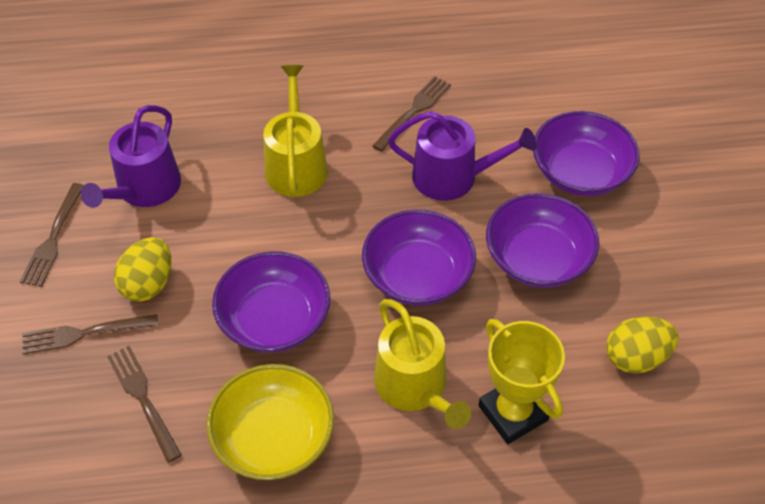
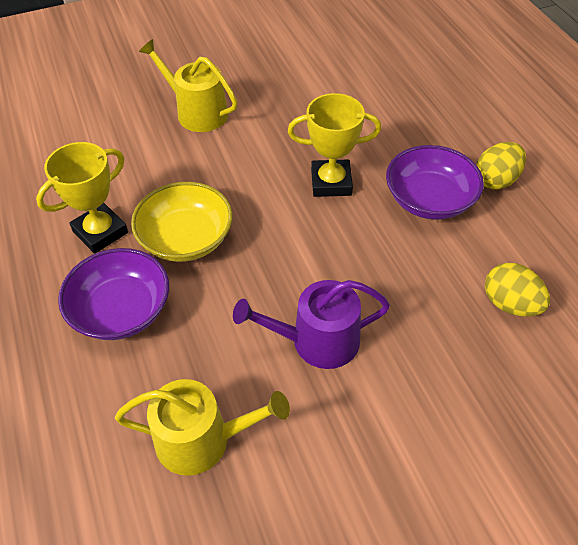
brown fork: [20,183,84,287] [22,314,158,354] [107,346,182,463] [372,76,451,152] = 4 -> none = 0
purple bowl: [212,251,330,352] [362,210,476,306] [486,193,599,288] [533,111,639,196] = 4 -> [58,248,169,340] [386,145,484,220] = 2
purple watering can: [81,105,181,208] [388,111,536,201] = 2 -> [233,280,390,369] = 1
yellow trophy: [478,319,565,444] = 1 -> [36,142,128,254] [288,93,381,197] = 2

